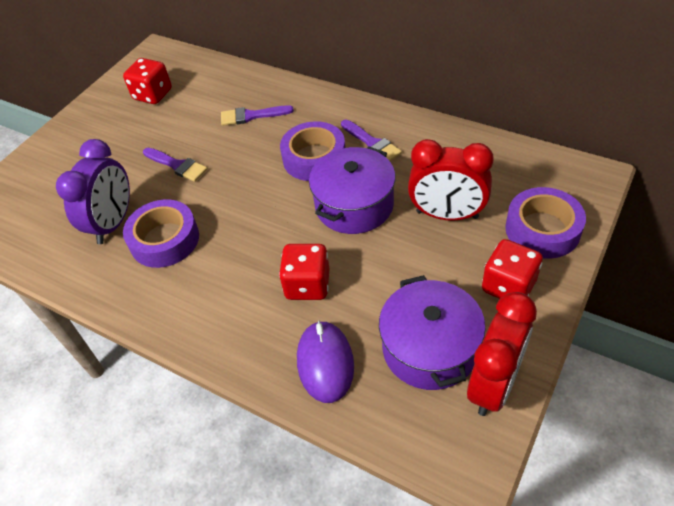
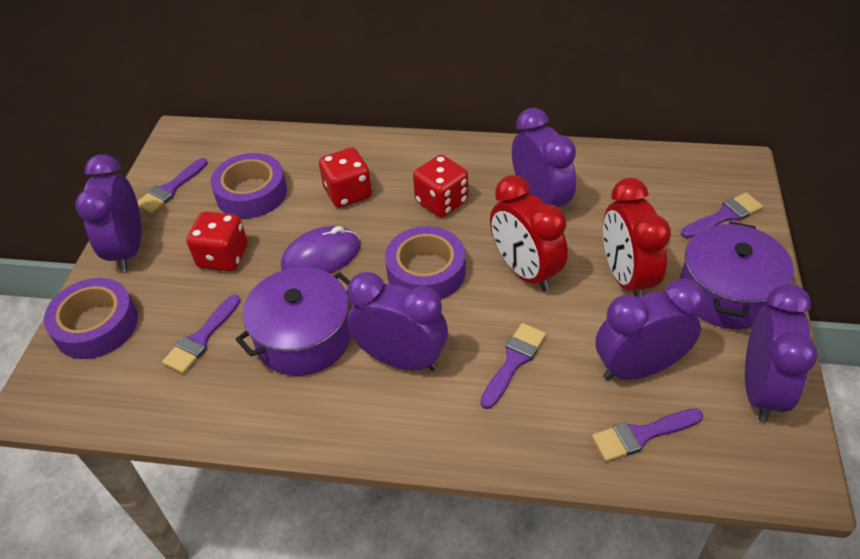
purple brush: [143,148,208,182] [221,105,294,126] [341,119,402,161] = 3 -> [137,158,208,213] [162,294,241,374] [480,323,546,409] [592,408,703,462] [681,193,763,238] = 5
purple clock: [56,139,130,244] = 1 -> [75,154,141,272] [347,272,448,371] [512,108,576,207] [596,279,705,380] [745,284,818,422] = 5

